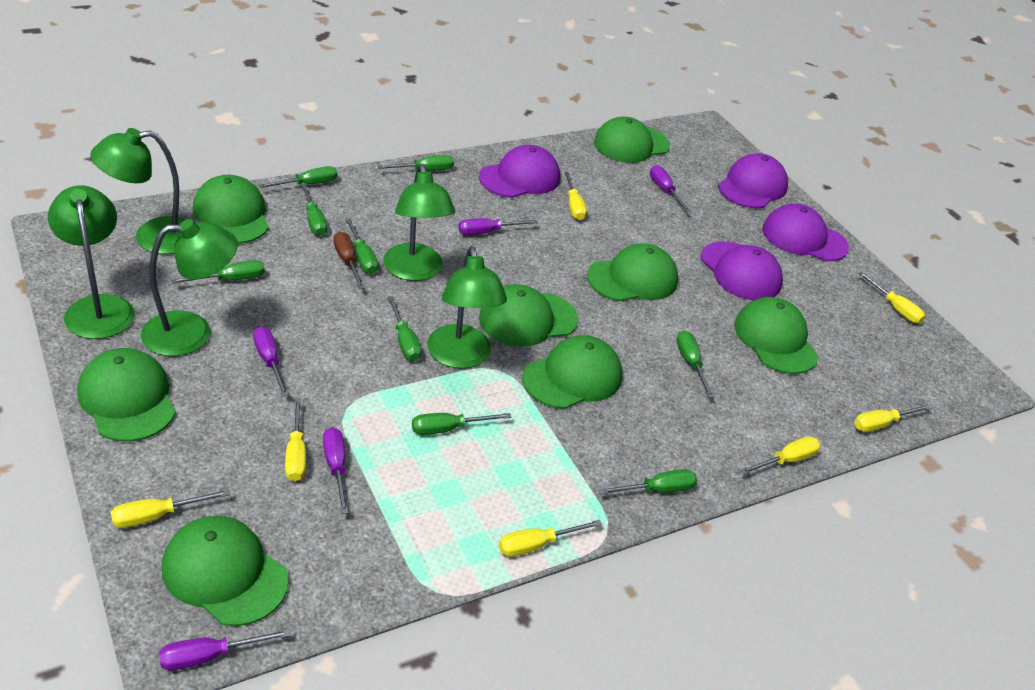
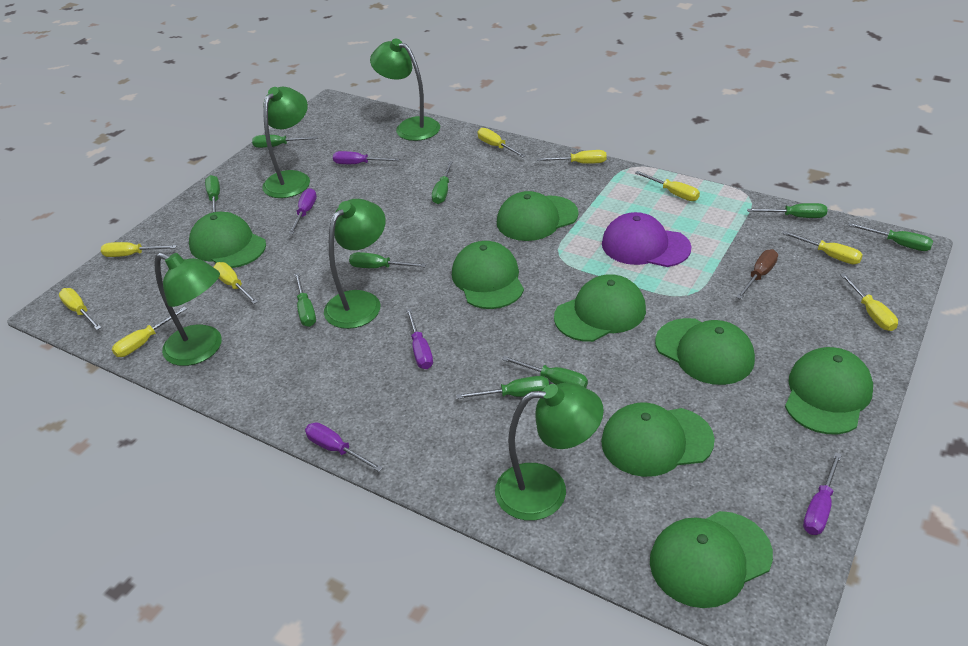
purple cap: [479,145,560,198] [701,241,783,301] [718,153,788,208] [762,204,849,261] = 4 -> [602,212,692,267] = 1
yellow screwdriver: [111,489,230,528] [285,399,306,481] [499,520,602,557] [564,172,587,220] [740,436,821,475] [854,404,932,432] [858,272,926,323] = 7 -> [59,288,102,330] [101,242,177,257] [112,307,187,357] [214,262,258,304] [477,128,526,157] [537,150,607,164] [635,171,700,201] [782,231,863,264] [840,273,898,331] = 9

